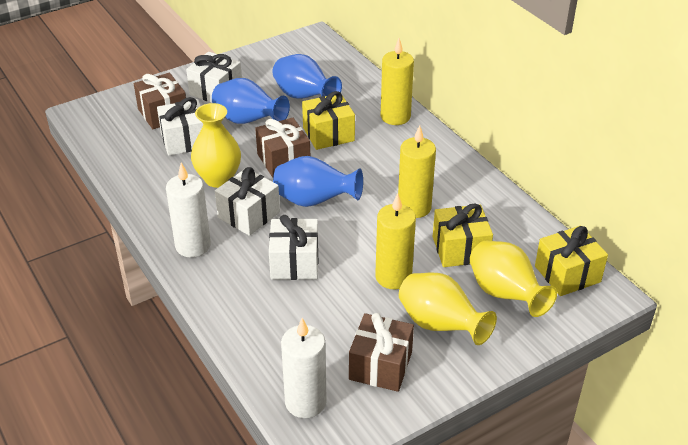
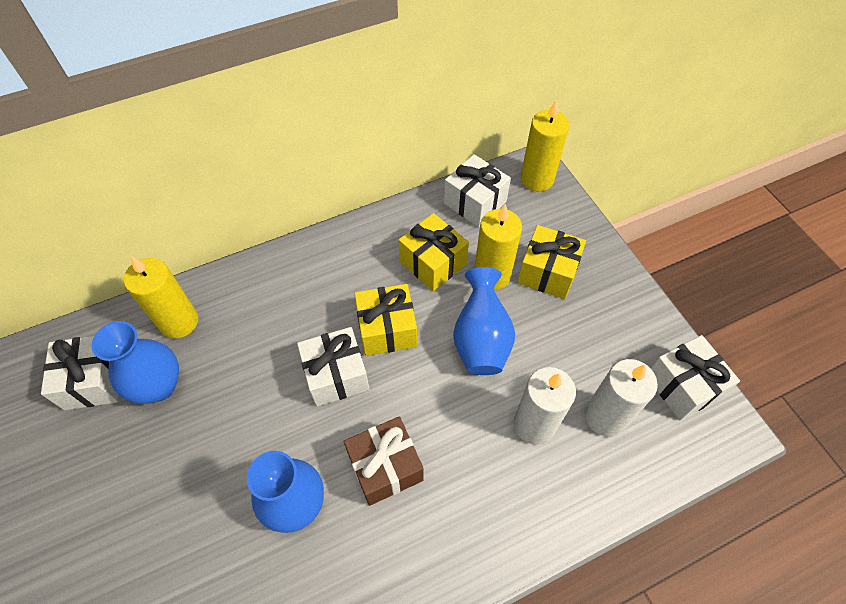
brown gift: [134,73,186,129] [255,118,310,178] [349,313,414,392] = 3 -> [344,416,424,506] = 1
yellow vase: [191,103,241,188] [399,273,497,345] [470,241,557,317] = 3 -> none = 0

